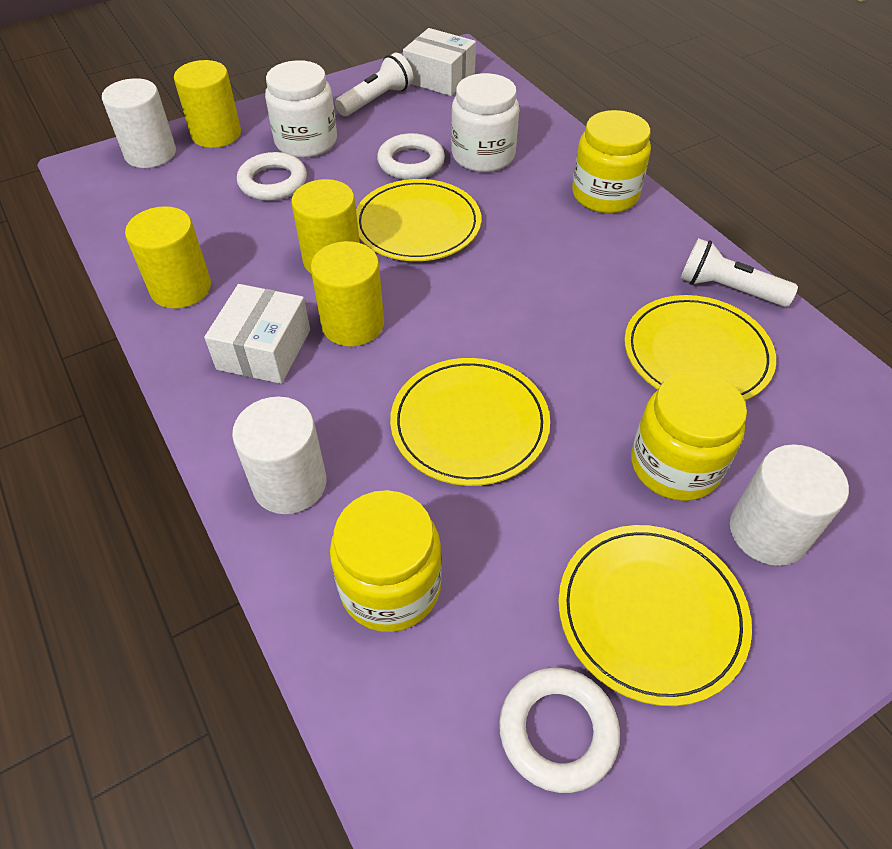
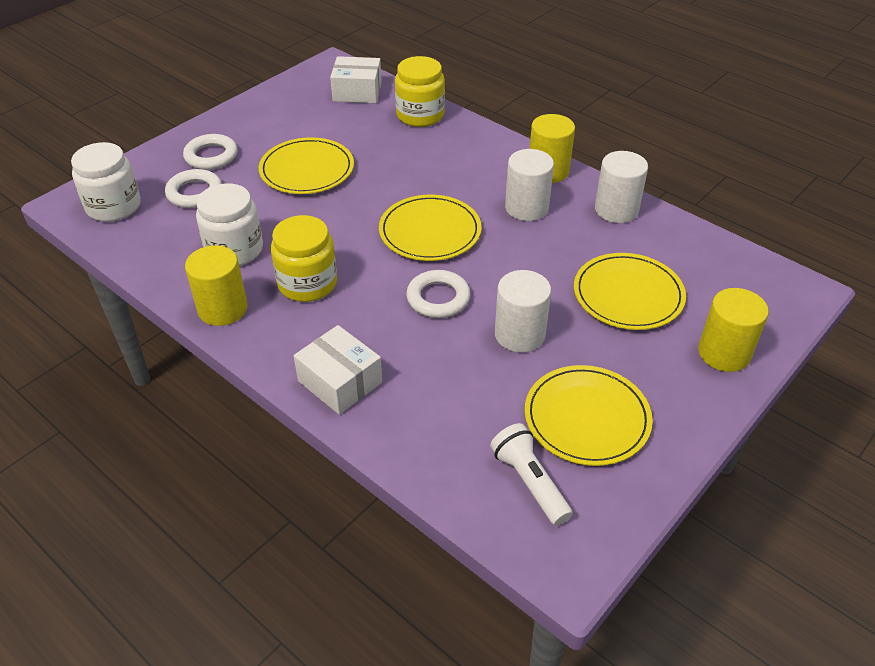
white flashlight: [335,53,413,116] [680,238,798,307] = 2 -> [490,423,573,526] = 1
yellow cylinder: [125,206,211,309] [174,60,241,148] [291,179,360,273] [311,241,384,347] = 4 -> [185,245,248,326] [530,114,575,183] [698,288,769,372] = 3
yellow jar: [330,490,442,632] [572,110,651,213] [631,370,747,501] = 3 -> [271,215,337,302] [395,56,445,127] = 2

